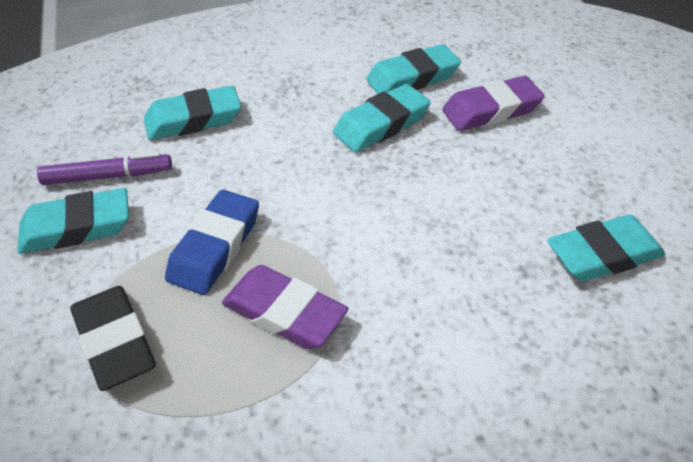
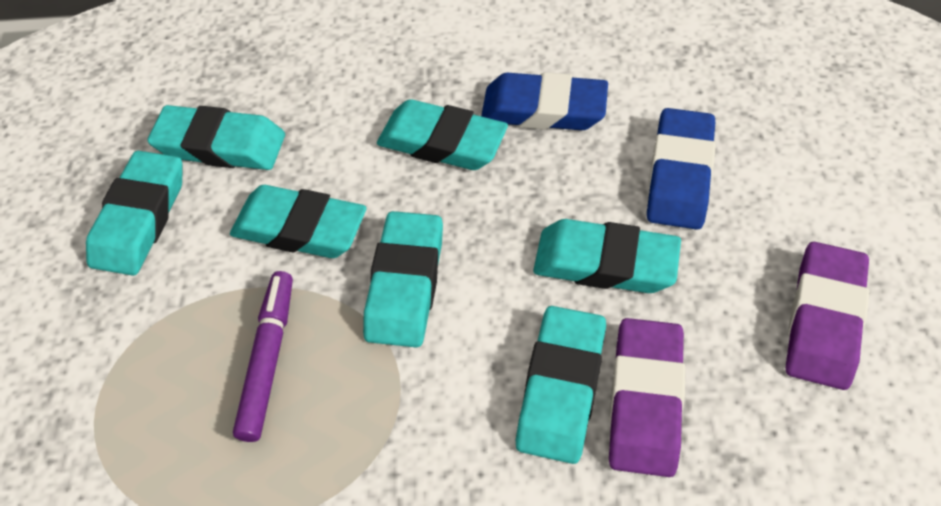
black eraser: [70,286,156,391] = 1 -> none = 0
blue eraser: [165,190,259,295] = 1 -> [481,72,608,130] [647,108,716,230] = 2
turquoise eraser: [17,188,129,254] [144,85,241,140] [333,84,431,152] [366,44,461,94] [547,215,665,281] = 5 -> [86,151,182,276] [147,105,285,170] [230,185,366,258] [363,211,443,348] [377,99,508,170] [516,306,606,464] [533,219,681,293] = 7

